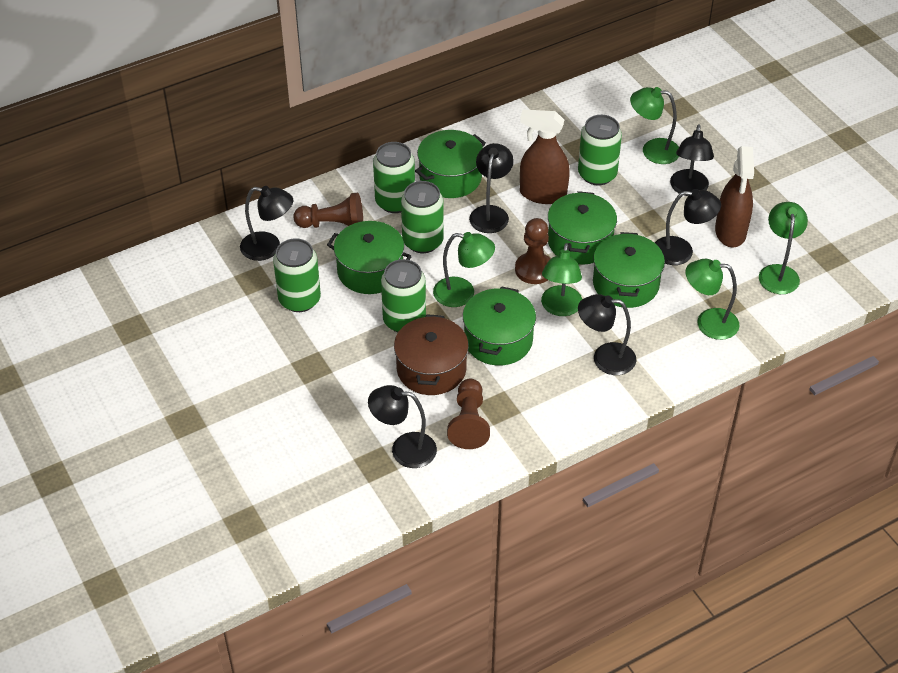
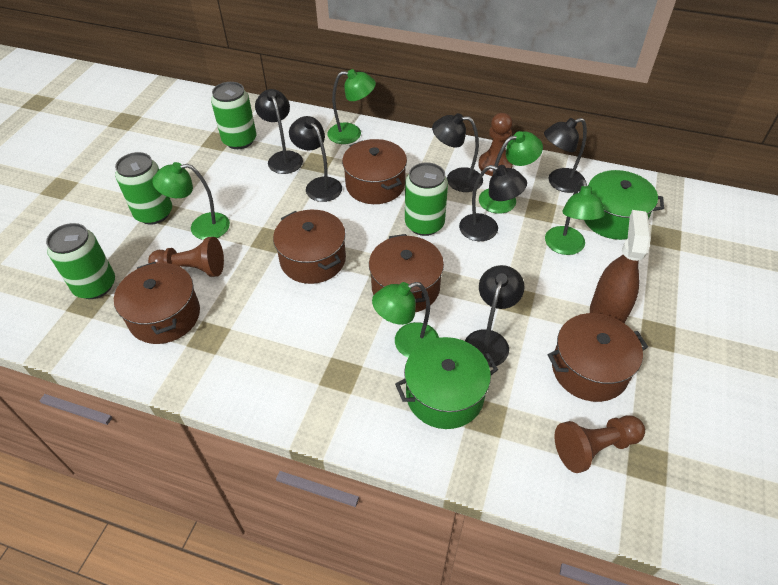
brown pot: [394,314,469,395] = 1 -> [114,262,200,344] [273,210,346,284] [342,139,407,204] [369,234,444,312] [548,313,648,402] = 5
brown spray bottle: [520,109,570,204] [715,146,754,247] = 2 -> [590,210,651,324] = 1
green can: [273,238,321,312] [373,142,415,213] [381,259,426,333] [401,181,444,253] [578,115,622,186] = 5 -> [46,223,115,299] [115,152,172,225] [211,82,256,149] [405,162,448,236] = 4
green pot: [327,221,412,294] [415,130,486,198] [463,286,536,366] [548,191,617,265] [593,232,665,308] = 5 -> [395,337,498,429] [579,170,664,240] = 2

